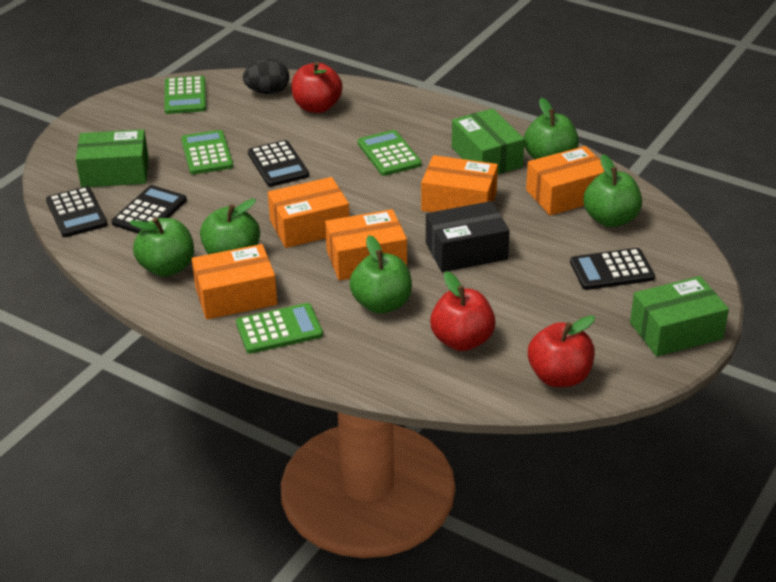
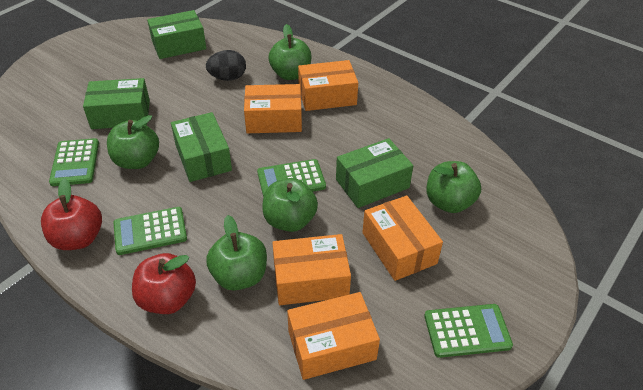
black box: [426,201,510,272] = 1 -> none = 0
black calculator: [46,186,108,237] [111,185,187,234] [248,140,309,187] [570,248,655,290] = 4 -> none = 0
green box: [76,129,149,187] [452,108,525,175] [630,276,729,357] = 3 -> [83,78,150,129] [147,10,206,59] [171,112,232,182] [336,138,413,208] = 4
red apple: [291,61,343,113] [430,271,496,351] [528,315,595,387] = 3 -> [41,178,102,250] [132,253,196,314] = 2

